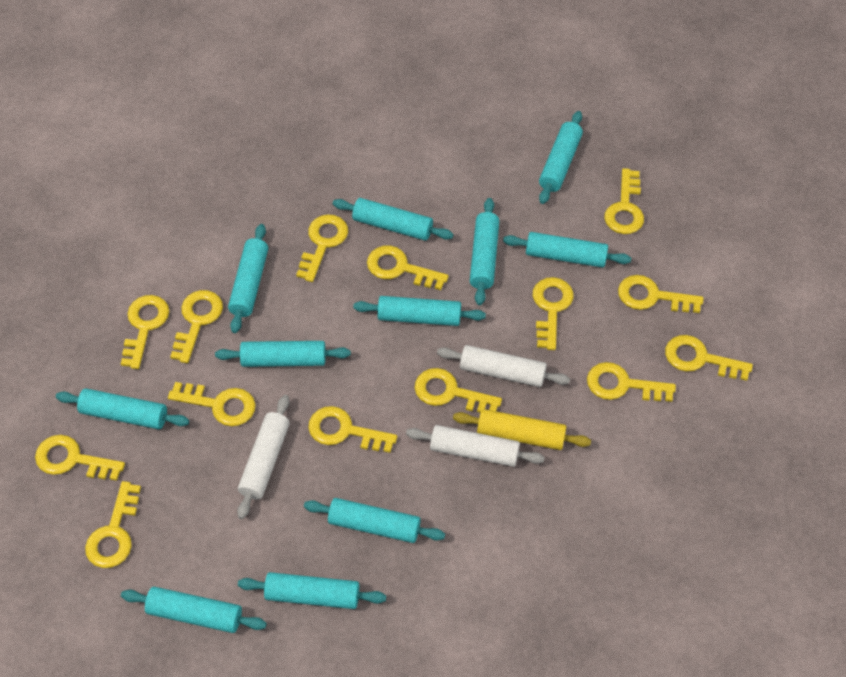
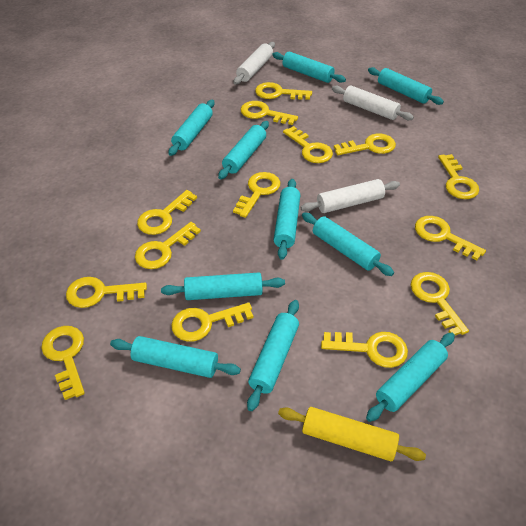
turquoise rolling pin: [56,388,189,429] [121,587,267,633] [215,341,351,367] [228,224,268,333] [238,572,386,609] [304,498,445,543] [333,198,454,241] [353,296,486,326] [470,198,499,305] [503,232,631,268] [539,111,583,204] = 11 -> [110,336,241,378] [161,272,285,300] [168,100,214,156] [218,121,269,179] [247,300,299,411] [272,52,346,83] [273,179,300,260] [302,212,394,276] [366,333,455,422] [368,67,444,105] = 10

